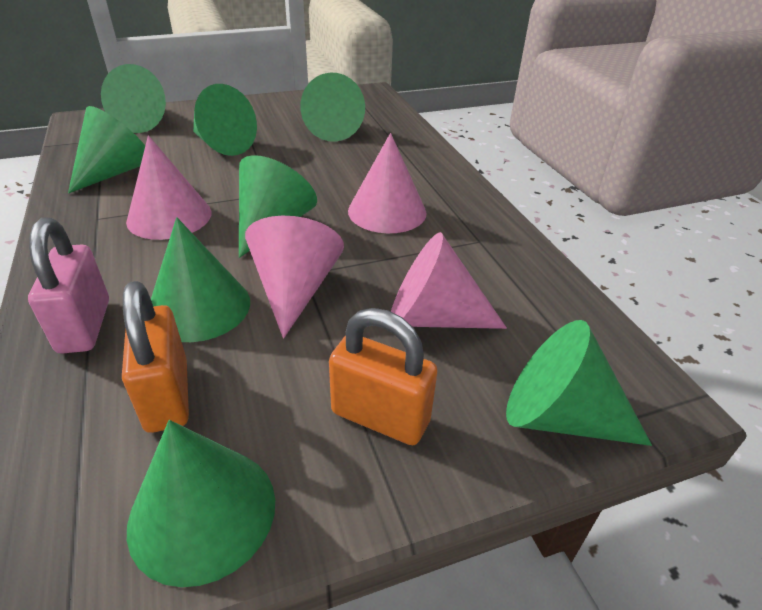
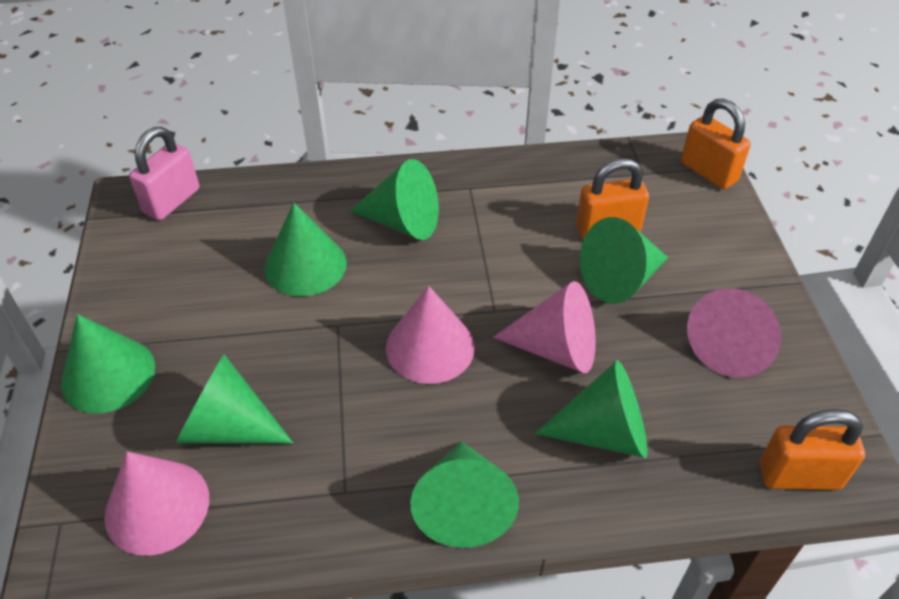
green cone: [68,106,145,193] [101,64,166,133] [127,420,275,587] [151,217,250,342] [193,84,257,156] [239,155,317,258] [300,73,365,142] [506,320,652,446] = 8 -> [61,314,155,413] [176,354,293,444] [264,203,347,296] [350,159,439,240] [410,441,519,548] [534,360,648,458] [580,217,668,304] = 7
orange padlock: [122,281,189,433] [329,308,437,445] = 2 -> [576,158,649,240] [681,98,751,189] [760,409,865,490] = 3

